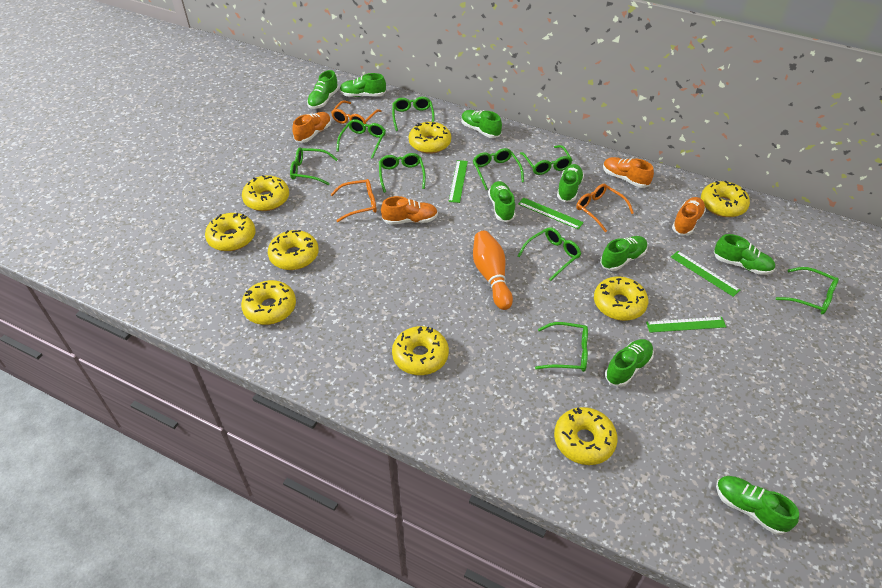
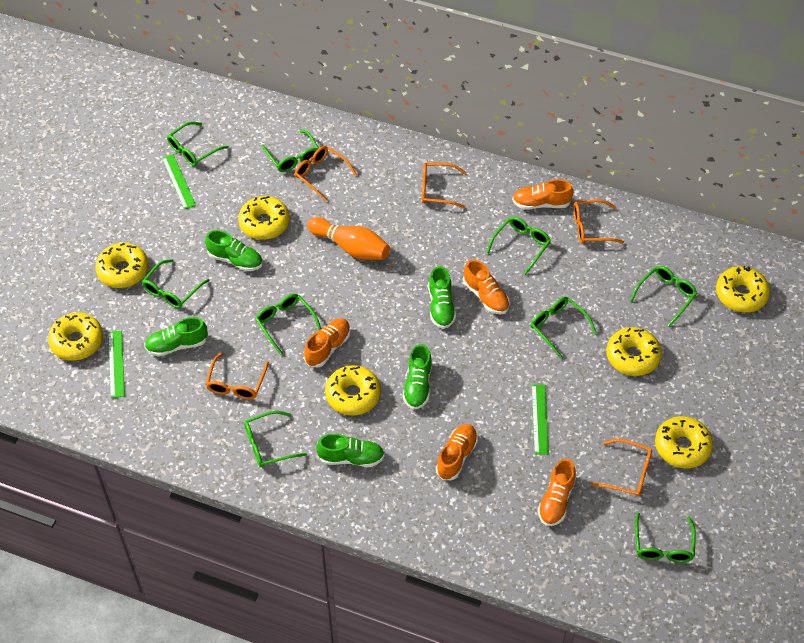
green ruler: [448,160,468,203] [518,198,584,229] [646,317,726,333] [671,251,740,297] = 4 -> [108,331,125,398] [162,154,196,209] [531,384,549,455] = 3
green shoe: [307,70,339,109] [340,73,386,97] [461,110,502,138] [488,181,516,222] [557,164,584,202] [600,236,648,271] [605,339,654,387] [714,234,775,275] [716,476,799,535] = 9 -> [145,317,208,357] [205,230,263,271] [316,433,385,467] [403,344,432,410] [428,266,456,329] = 5
orange glasses: [330,179,377,222] [331,100,381,124] [576,184,634,232] = 3 -> [206,353,269,400] [295,146,357,201] [422,163,466,208] [573,200,624,244] [590,439,652,497] = 5
orange shoe: [292,112,331,143] [381,196,438,225] [603,157,654,188] [672,197,706,235] = 4 -> [304,318,350,368] [436,424,478,480] [463,260,510,314] [512,179,574,210] [538,459,576,526] = 5
yellow donut: [205,213,256,251] [241,280,296,325] [242,175,289,211] [268,230,319,270] [392,326,449,375] [409,122,451,154] [554,407,618,465] [594,276,648,321] [701,181,750,217] = 9 -> [48,313,103,361] [95,243,149,288] [238,196,290,240] [325,365,381,416] [606,327,662,376] [655,416,713,468] [716,266,770,312] = 7

